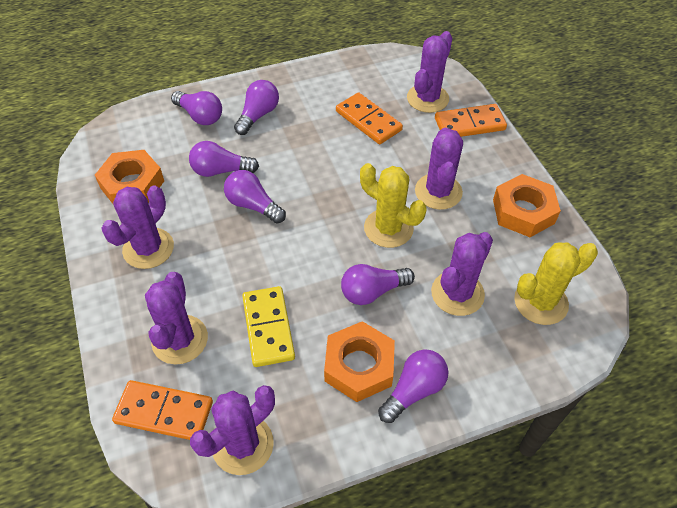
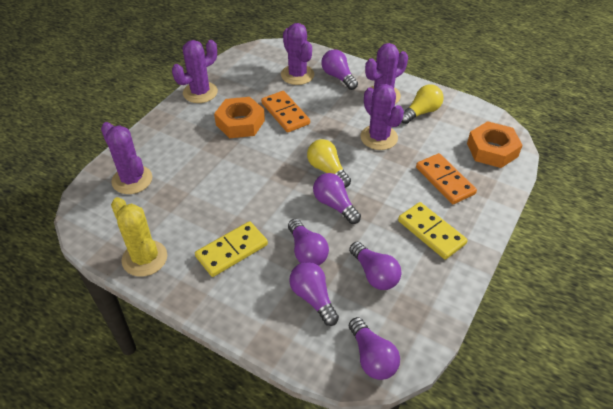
orange domino: [112,380,213,440] [336,92,403,145] [435,104,507,137] = 3 -> [261,91,310,133] [416,153,477,204] = 2
orange nut: [95,150,164,205] [324,321,395,402] [493,174,561,237] = 3 -> [214,97,265,138] [467,121,523,168] = 2
purple cactus: [101,186,174,269] [145,272,208,365] [190,385,275,475] [407,31,452,113] [415,128,463,210] [431,232,493,316] = 6 -> [101,122,152,194] [172,40,218,103] [281,23,315,85] [360,84,404,150] [365,43,408,104] = 5
yellow cactus: [360,163,427,248] [514,242,598,325] = 2 -> [111,197,167,277] = 1
yellow domino: [242,286,295,367] = 1 -> [195,221,268,277] [398,202,468,259] = 2
yellow light bulb: none = 0 -> [307,139,351,188] [402,84,444,124] = 2

